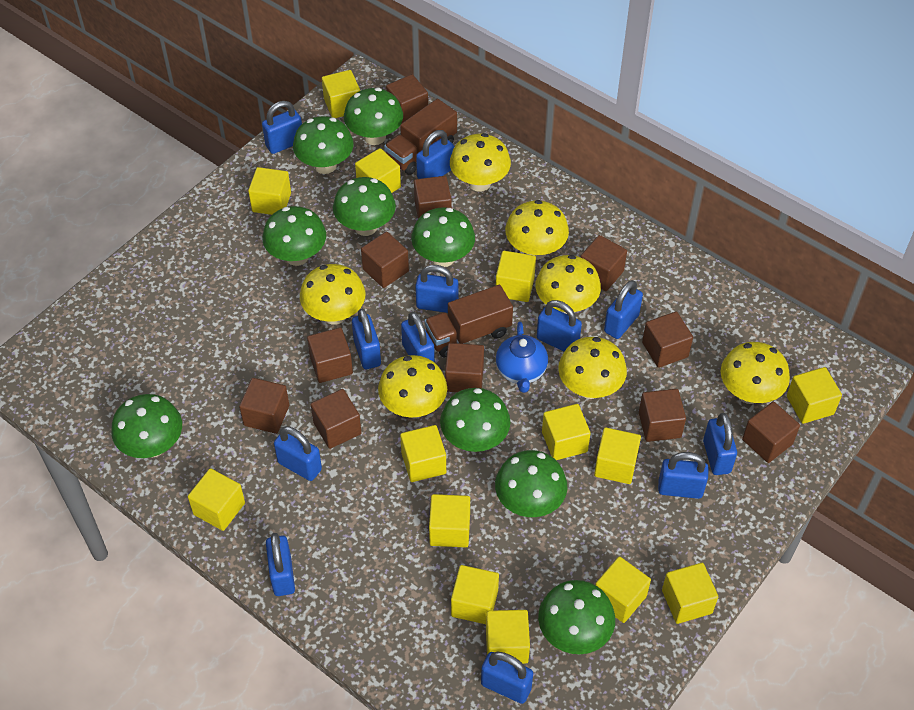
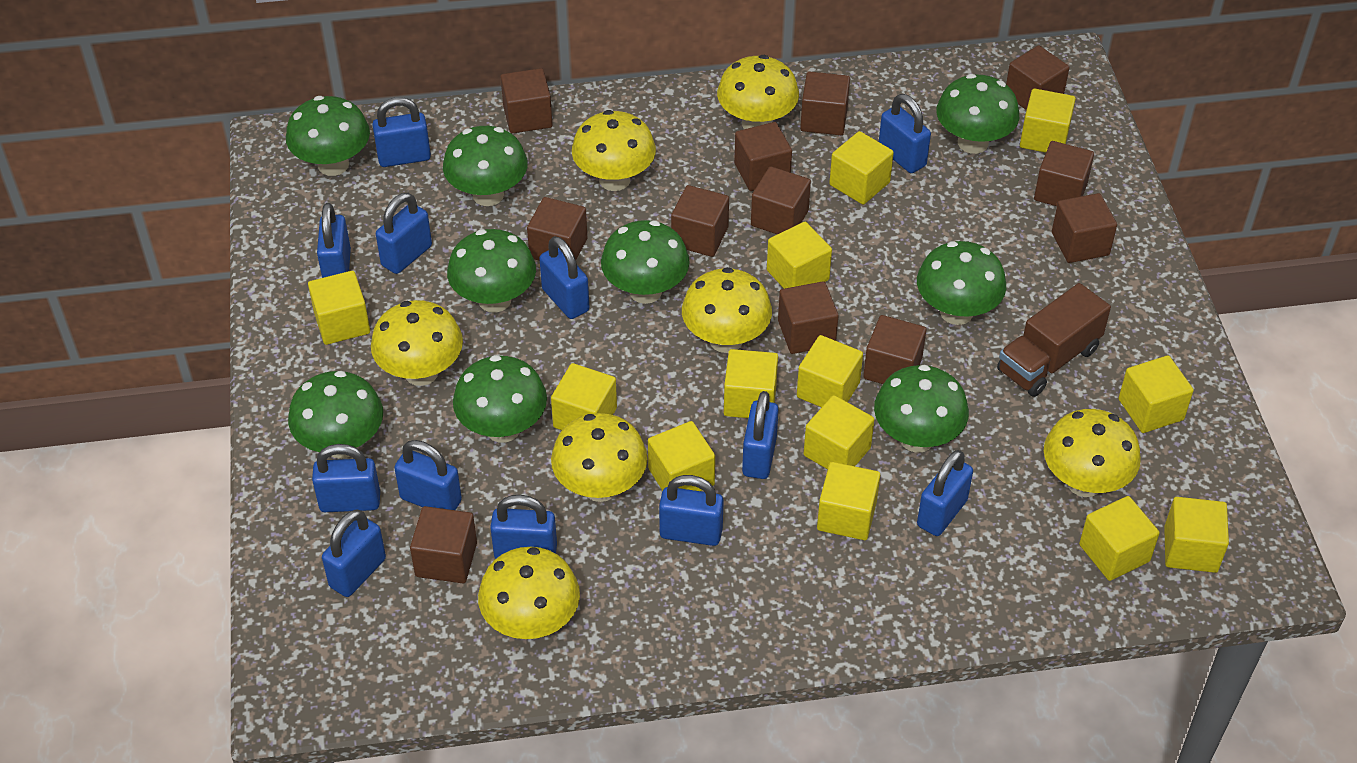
blue teapot: [496,322,548,393] = 1 -> none = 0
brown cube: [239,378,289,434] [307,327,353,383] [311,389,361,449] [361,232,409,288] [386,74,428,124] [414,176,452,219] [445,343,484,392] [581,235,627,291] [639,389,686,442] [642,312,693,368] [742,401,800,463] = 11 -> [410,506,477,583] [501,68,552,134] [527,197,587,261] [671,185,729,257] [734,122,792,191] [751,166,811,234] [778,281,839,354] [800,71,850,135] [863,315,926,384] [1006,45,1069,110] [1034,141,1094,206] [1052,193,1117,263] = 12
brown truck: [384,99,457,175] [424,284,513,357] = 2 -> [997,283,1111,397] = 1
yellow cube: [188,468,245,531] [248,167,291,215] [322,70,360,118] [355,148,401,193] [400,425,446,482] [429,494,470,547] [451,565,499,624] [486,610,530,664] [496,251,536,302] [542,404,591,460] [594,427,641,484] [595,556,651,623] [662,563,718,624] [787,367,842,424] = 14 -> [308,271,370,345] [551,363,617,430] [648,421,715,491] [724,349,778,418] [767,222,832,289] [797,335,863,407] [804,395,874,469] [817,462,880,540] [829,131,894,205] [1020,88,1076,153] [1079,496,1160,581] [1119,355,1194,433] [1164,497,1229,573] = 13

